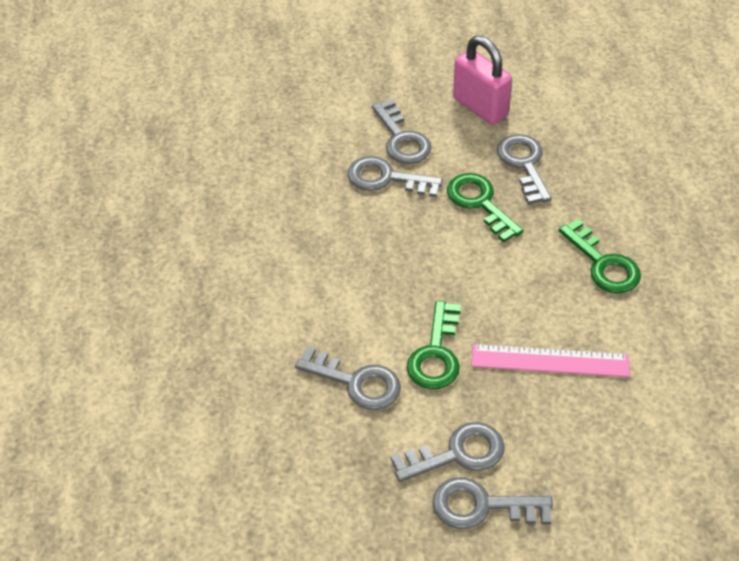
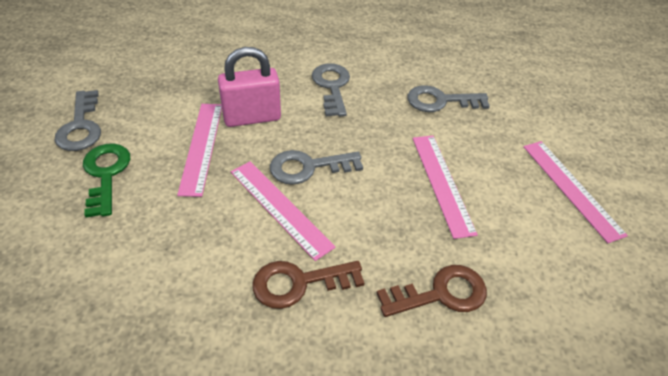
brown key: none = 0 -> [253,261,364,309] [377,265,487,317] = 2
green key: [407,301,461,389] [447,173,523,243] [559,219,641,293] = 3 -> [83,143,130,218] = 1
grey key: [295,347,401,410] [347,156,443,197] [372,99,431,164] [390,422,505,482] [433,477,553,529] [497,134,552,204] = 6 -> [55,90,101,151] [270,150,363,185] [312,63,350,117] [408,85,490,112] = 4
pink ruler: [472,344,630,377] = 1 -> [177,104,222,197] [231,161,336,261] [412,136,478,239] [523,141,628,243] = 4

